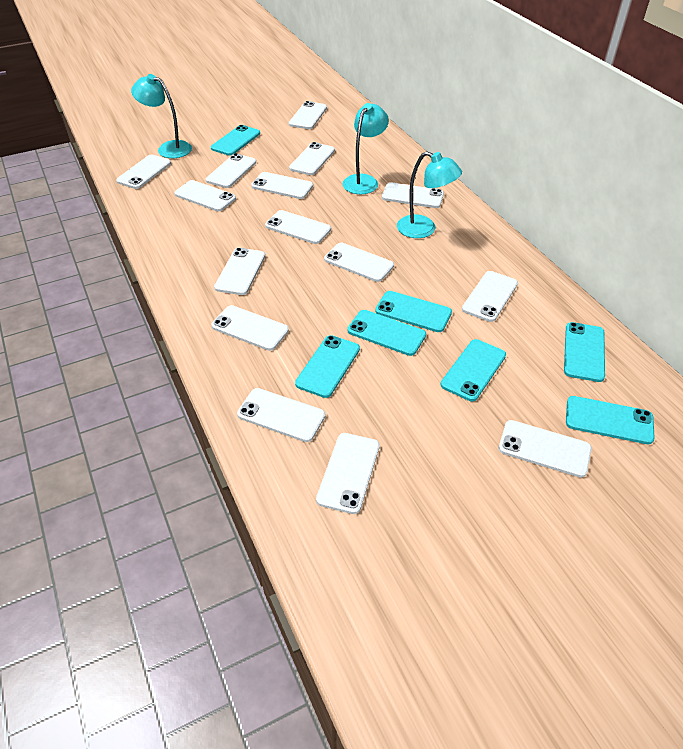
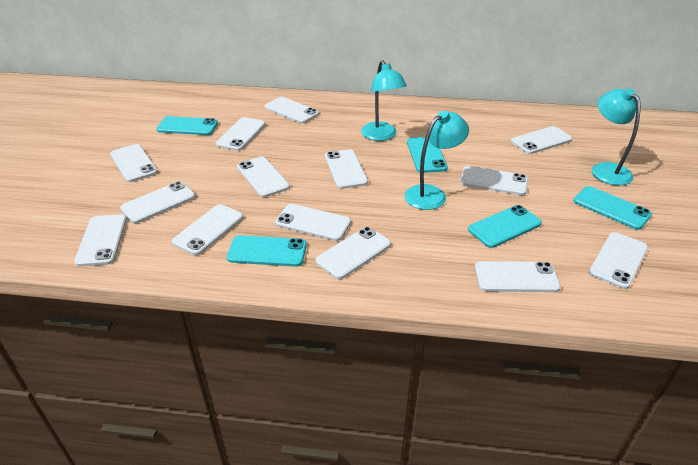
turquoise phone: [211,125,260,156] [295,335,360,398] [347,310,426,356] [375,291,452,332] [441,339,506,401] [564,322,605,382] [566,396,655,444] = 7 -> [157,116,218,135] [227,235,307,267] [407,137,448,173] [468,205,542,248] [573,186,652,230] = 5
white phone: [116,154,171,189] [174,180,236,211] [206,153,256,188] [211,305,289,351] [214,248,265,295] [237,388,325,442] [251,172,313,199] [265,210,331,244] [289,101,327,129] [289,142,335,175] [316,433,380,514] [324,243,394,282] [382,182,444,208] [462,271,518,322] [499,420,592,478] = 15 -> [74,214,127,267] [110,144,158,182] [120,181,195,223] [172,204,243,255] [216,117,265,151] [237,157,290,197] [265,97,319,123] [275,204,351,241] [315,227,391,279] [325,149,368,189] [460,166,528,195] [475,261,561,292] [511,126,572,154] [589,232,648,289] = 14

